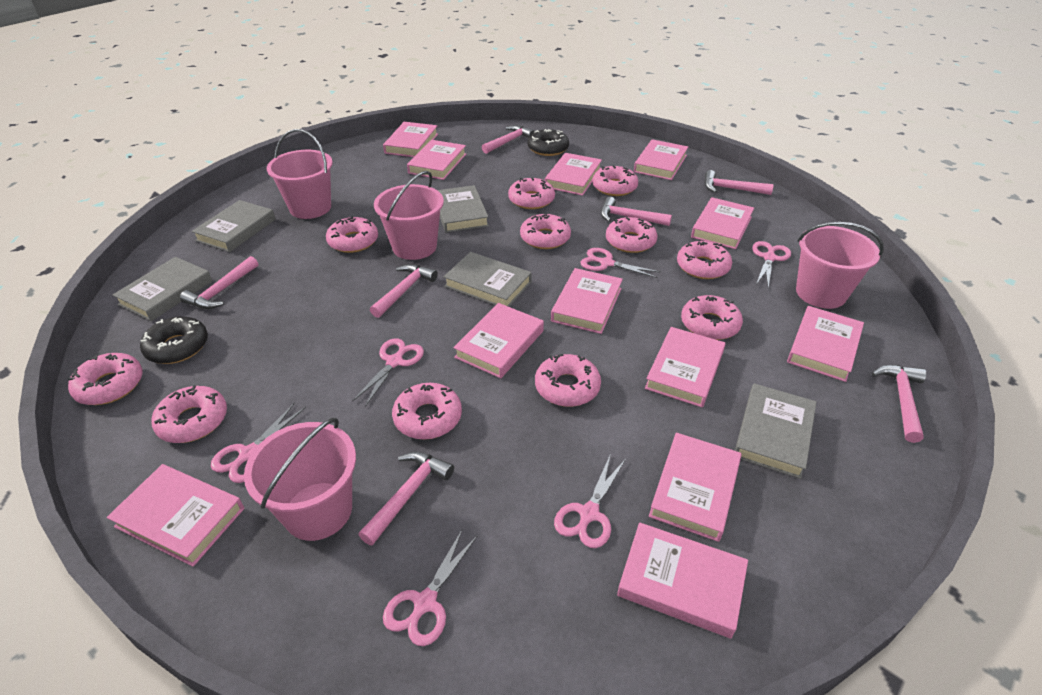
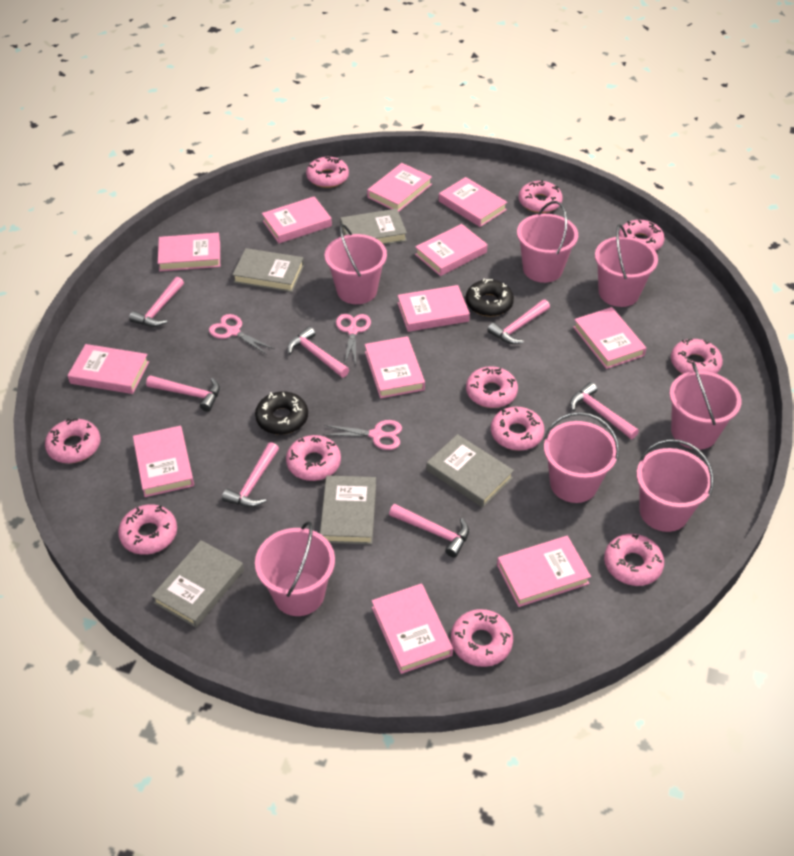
pink bucket: [244,418,356,541] [267,129,333,219] [374,171,444,260] [796,222,884,309] = 4 -> [255,521,335,616] [325,224,387,304] [517,201,578,283] [544,412,619,503] [595,224,658,307] [636,439,714,532] [669,362,742,450] = 7
pink scissors: [211,402,306,483] [352,339,424,407] [383,528,478,646] [554,454,626,548] [581,248,661,278] [752,241,791,288] = 6 -> [209,314,274,355] [323,420,402,450] [336,314,371,364] = 3

